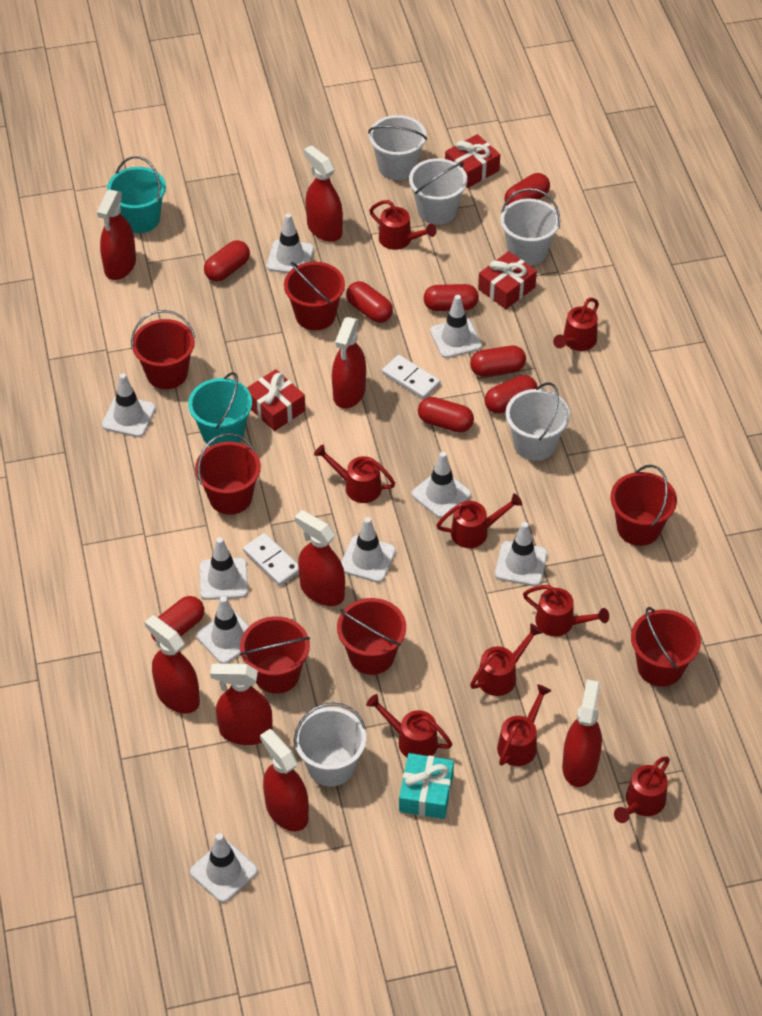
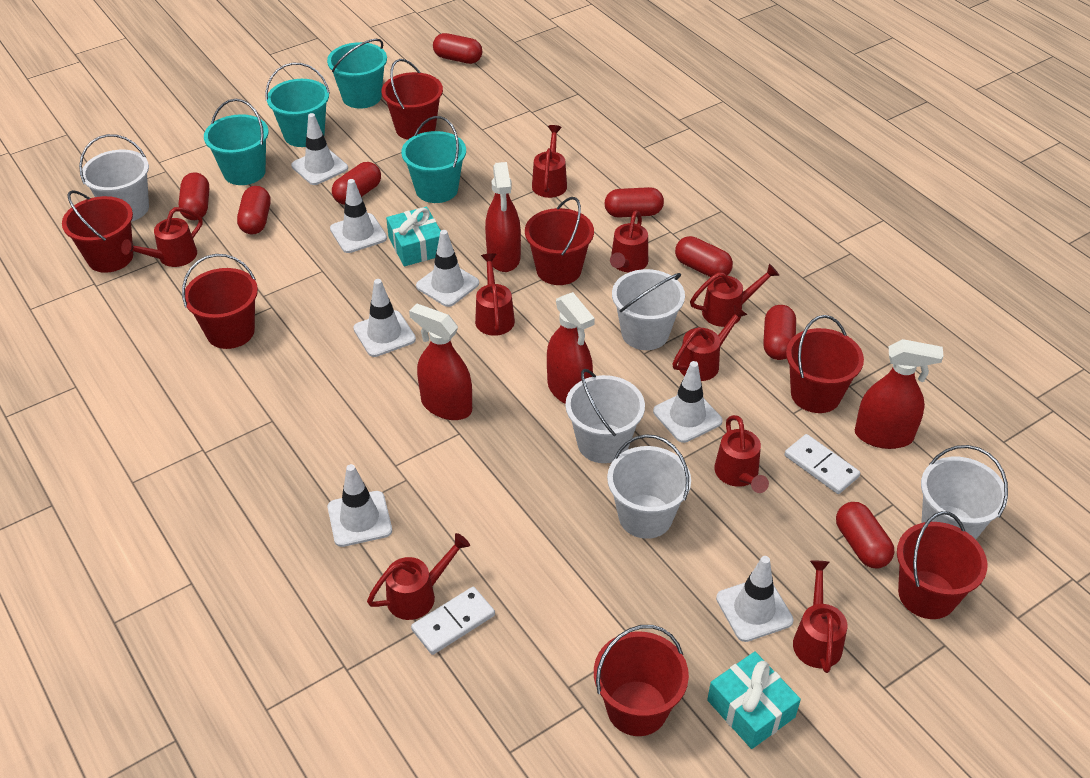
red gift: [247,369,305,431] [445,134,500,188] [478,251,537,309] = 3 -> none = 0
red spray bottle: [97,190,136,280] [144,615,200,714] [210,663,272,745] [260,729,309,831] [295,510,345,606] [304,145,343,242] [332,317,366,409] [562,679,602,787] = 8 -> [409,304,472,420] [485,162,521,272] [547,292,595,404] [855,339,943,449] = 4
turquoise bucket: [107,156,166,233] [188,372,252,446] = 2 -> [204,99,269,185] [265,63,330,147] [327,39,387,109] [401,116,466,203] = 4
turquoise gift: [399,753,454,819] = 1 -> [386,207,441,266] [707,651,801,749] = 2
white traffic cone: [102,373,156,437] [190,833,258,903] [196,596,249,664] [200,537,248,600] [267,213,314,273] [341,517,396,583] [412,452,471,518] [430,295,482,358] [495,522,548,586] = 9 -> [291,113,348,185] [328,464,392,547] [330,179,387,253] [353,279,416,357] [416,230,479,307] [653,361,723,443] [716,556,794,642] = 7

